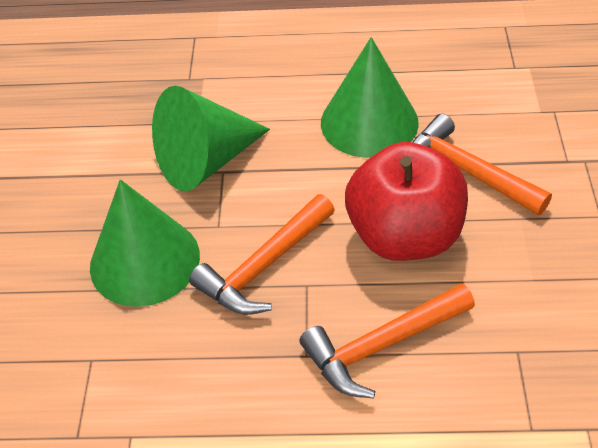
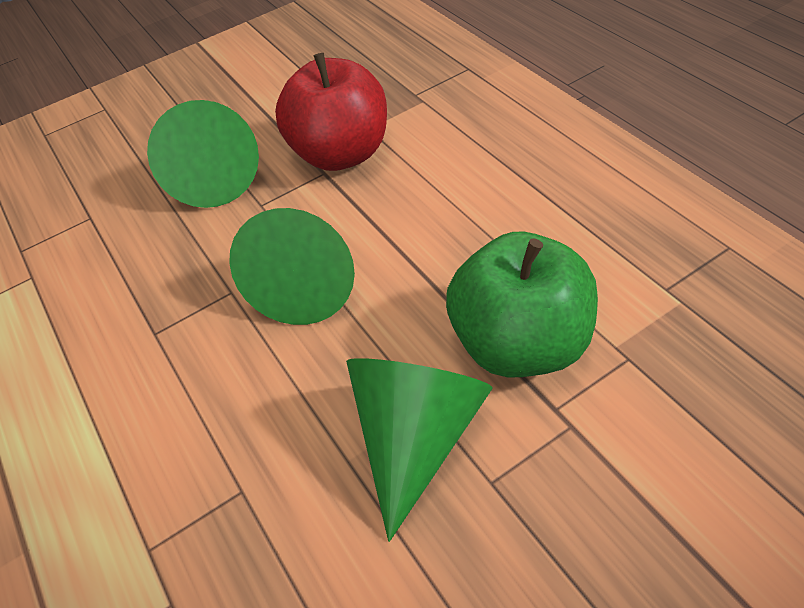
green apple: none = 0 -> [446,232,598,377] = 1
orange hammer: [189,194,335,315] [299,283,475,398] [413,114,552,215] = 3 -> none = 0

